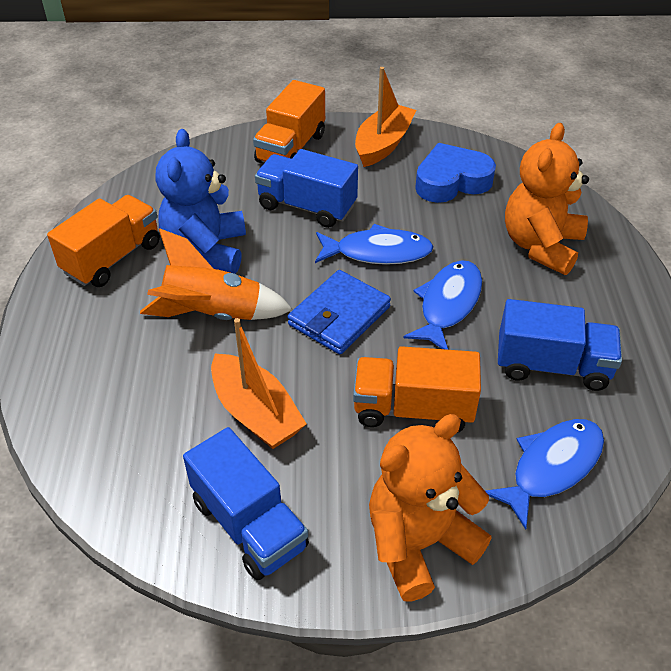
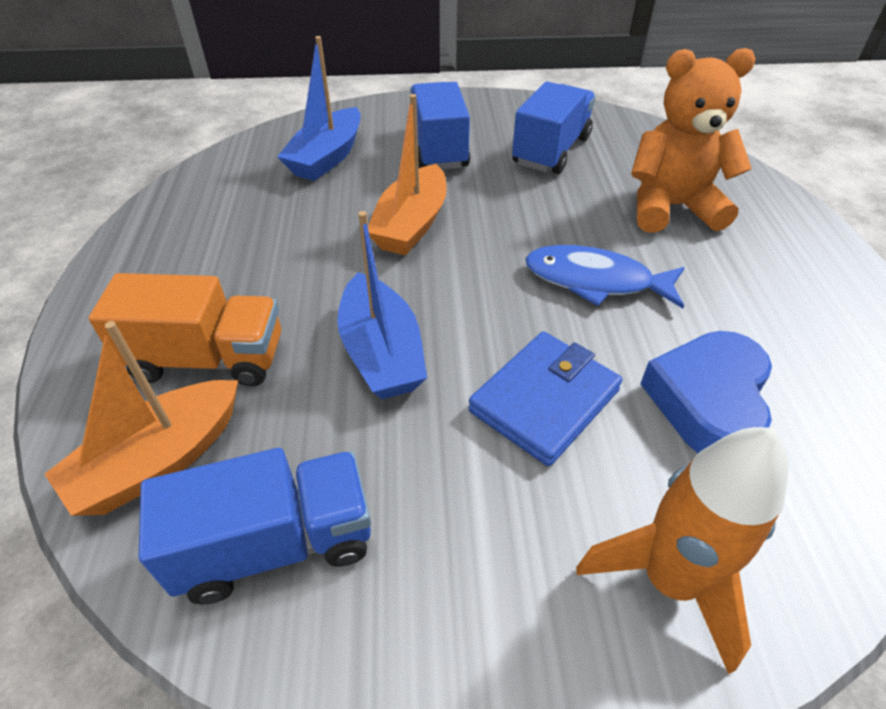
blue boat: none = 0 -> [277,36,361,181] [337,211,427,399] = 2
blue fish: [315,224,434,265] [403,260,482,350] [485,419,604,530] = 3 -> [525,245,685,308] = 1
blue teddy bear: [156,129,246,274] = 1 -> none = 0
orange teddy bear: [369,414,491,602] [505,123,589,275] = 2 -> [631,48,756,233] = 1
orange truck: [47,195,160,287] [253,80,325,163] [353,346,481,433] = 3 -> [89,273,281,387] = 1

